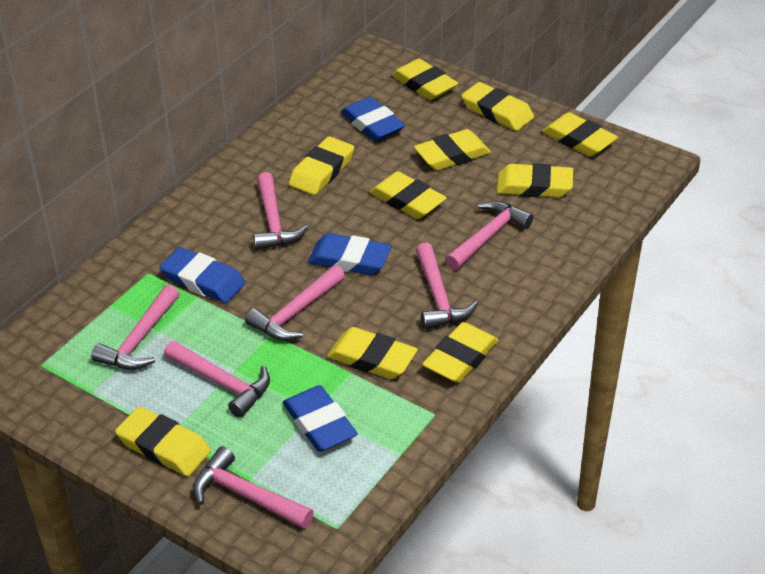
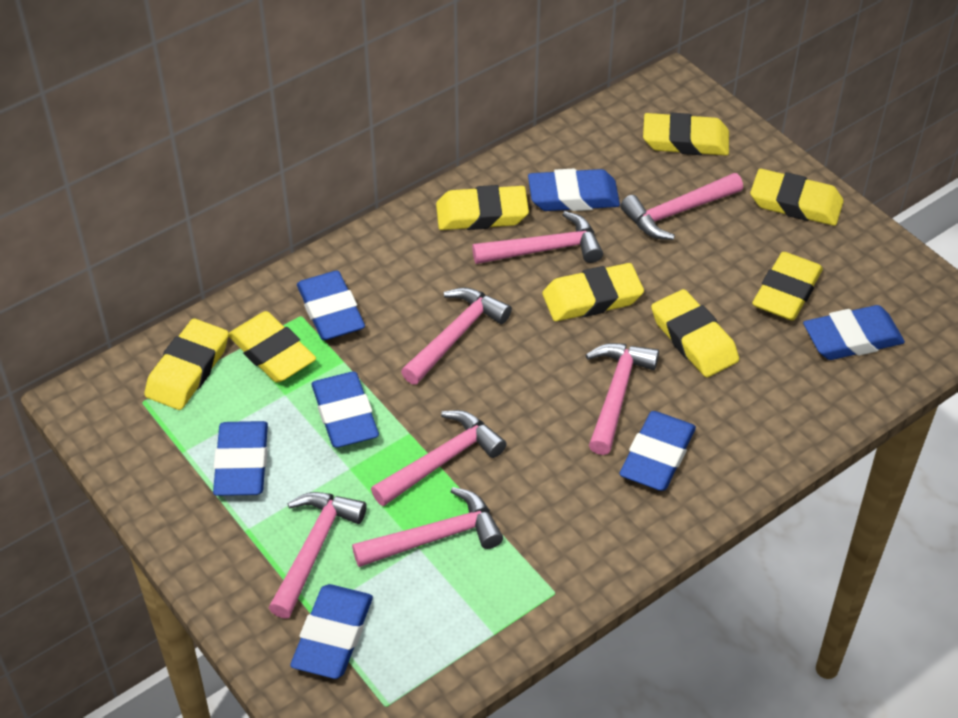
blue eraser: [160,247,245,303] [283,385,358,452] [308,233,392,275] [341,97,405,141] = 4 -> [213,421,268,496] [290,584,373,679] [297,271,365,340] [311,371,379,447] [528,169,620,211] [620,411,696,491] [803,305,905,360] = 7
yellow eraser: [115,406,211,476] [289,136,354,195] [327,327,418,379] [370,171,447,219] [392,59,458,100] [414,129,491,170] [422,322,499,383] [462,82,534,131] [497,163,573,198] [542,112,618,157] = 10 -> [144,319,229,410] [228,311,316,383] [436,185,529,230] [542,263,644,321] [643,112,729,156] [651,289,739,377] [750,169,844,226] [752,252,823,321] = 8

